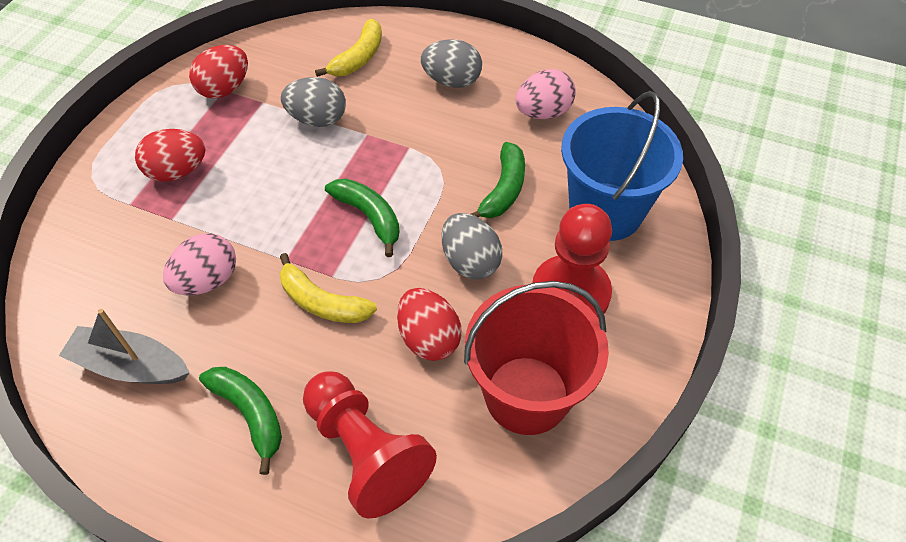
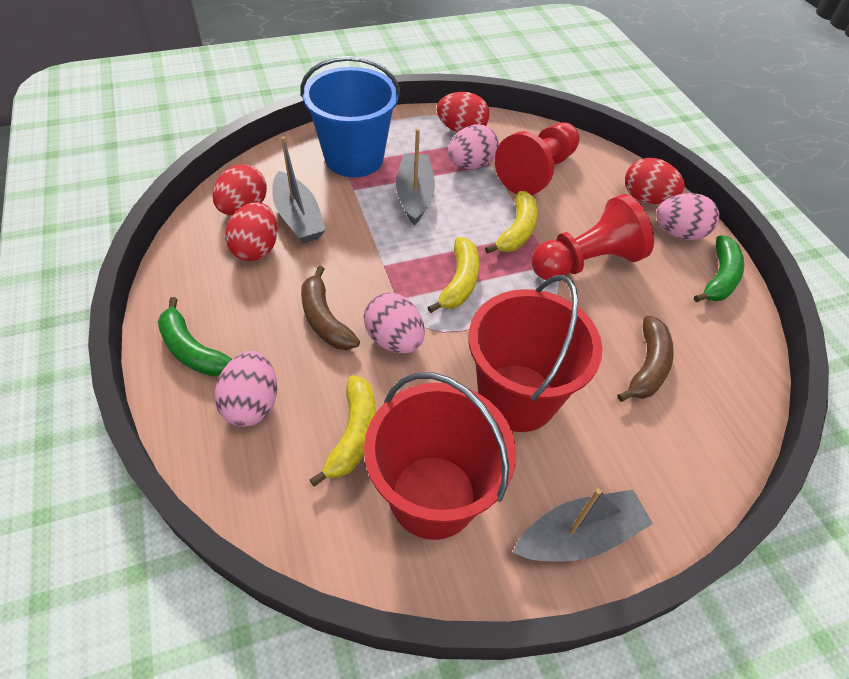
brown banana: none = 0 -> [301,266,360,350] [617,316,674,402] = 2
green banana: [199,367,282,475] [325,179,400,257] [471,142,525,218] = 3 -> [158,297,232,376] [694,235,744,302] = 2
grey boat: [59,309,190,384] = 1 -> [272,136,326,243] [396,129,435,226] [512,488,653,561] = 3
grey egg: [281,77,346,127] [421,39,482,88] [442,213,503,280] = 3 -> none = 0
pink egg: [163,233,236,295] [516,69,576,119] = 2 -> [215,351,277,427] [364,293,425,354] [448,124,499,169] [656,193,719,240] = 4
red bucket: [464,281,609,435] = 1 -> [364,372,516,540] [468,275,603,432] = 2
red egg: [135,129,205,182] [189,45,248,99] [397,288,462,361] = 3 -> [212,164,267,216] [225,202,278,261] [437,92,490,133] [625,158,685,204] = 4
yellow banana: [280,253,377,323] [315,19,382,77] = 2 -> [309,375,376,487] [427,237,479,313] [485,191,538,254] = 3

